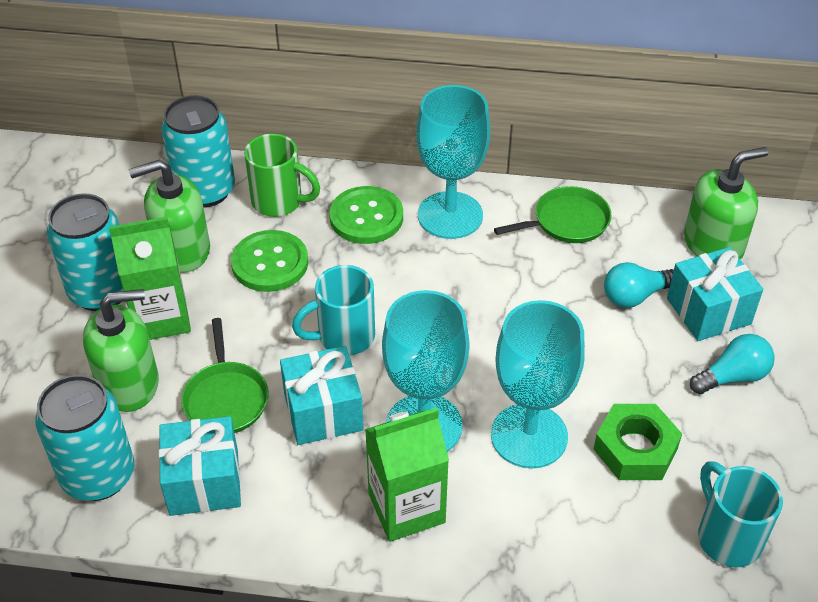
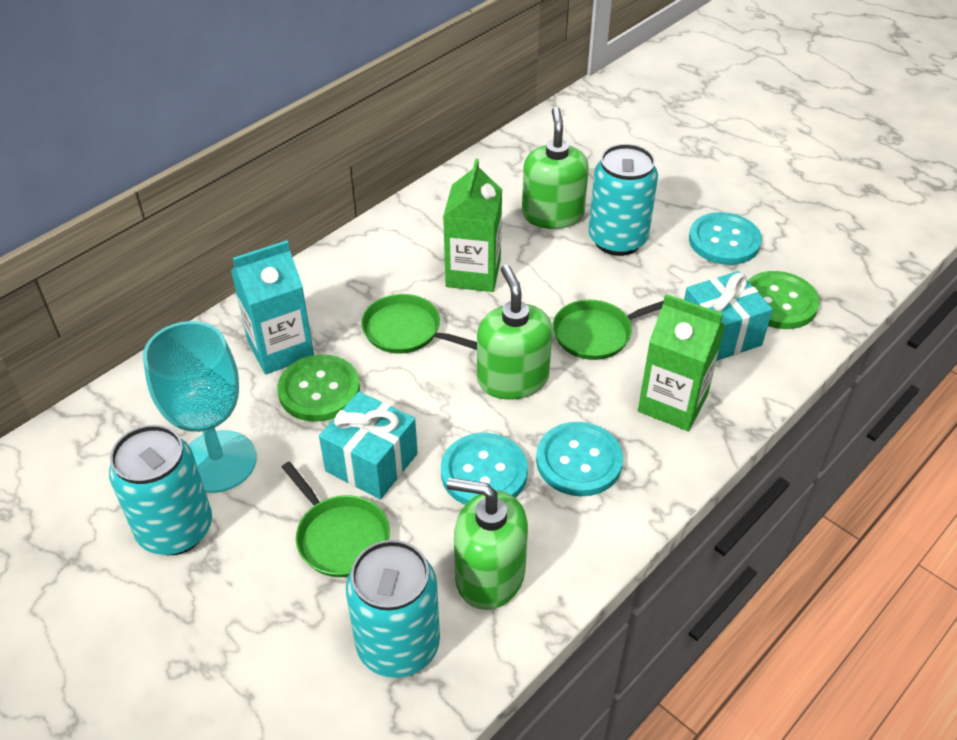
green mug: [244,134,320,217] = 1 -> none = 0
green nut: [594,404,682,480] = 1 -> none = 0
green pan: [181,318,269,433] [494,186,611,243] = 2 -> [282,462,390,577] [361,294,477,354] [553,300,664,360] = 3
turquoise button: none = 0 -> [441,433,528,505] [536,422,623,496] [689,212,762,265] = 3
turquoise carton: none = 0 -> [231,240,314,374] = 1
turquoise gift: [159,416,241,516] [280,346,364,445] [667,247,763,341] = 3 -> [319,392,418,499] [684,271,773,361] = 2
turquoise goblet: [382,290,470,452] [417,85,490,239] [491,300,585,469] = 3 -> [143,321,257,493] = 1
turquoise light bulb: [604,262,674,308] [690,334,775,394] = 2 -> none = 0
turquoise mug: [292,265,375,355] [698,461,783,567] = 2 -> none = 0

